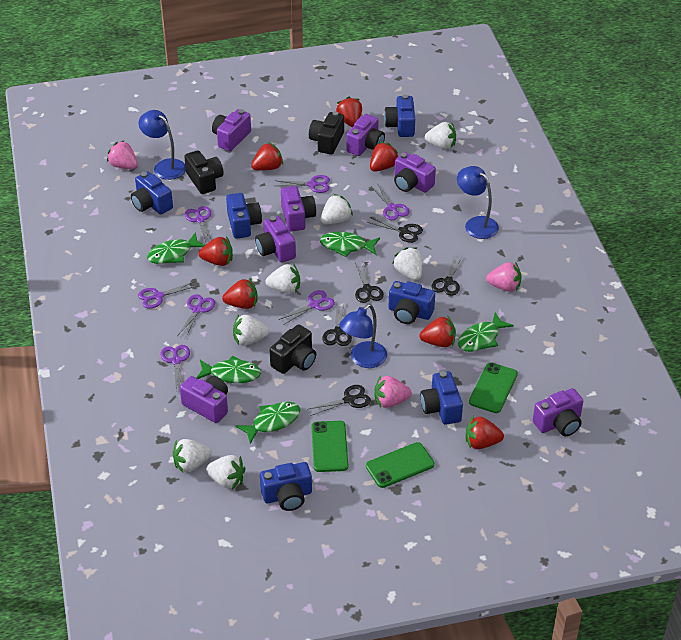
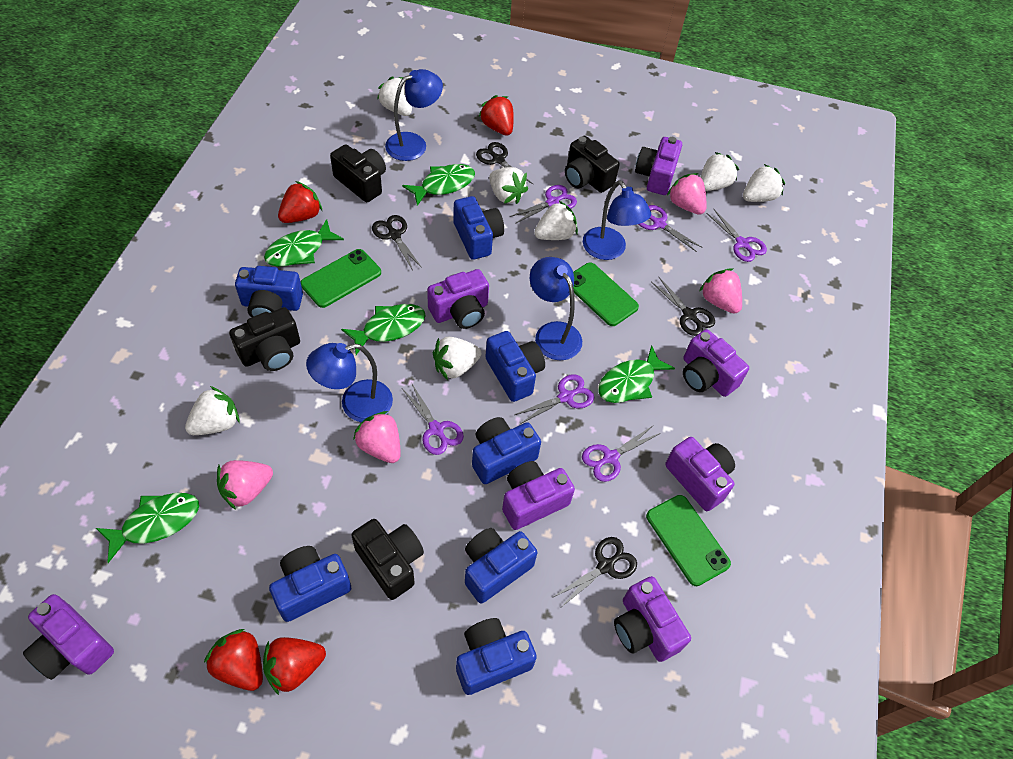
black camera: [184,150,223,194] [270,324,316,374] [309,111,344,155] = 3 -> [229,307,300,371] [330,144,386,202] [351,519,424,600] [565,136,620,193] = 4
black scissors: [309,385,371,416] [322,302,352,346] [355,263,384,303] [367,217,423,243] [432,255,462,296] = 5 -> [372,215,422,271] [476,142,534,185] [552,537,637,607] [651,277,715,336] = 4
blue camera: [131,171,173,215] [226,193,262,239] [260,462,312,511] [384,94,415,137] [388,281,435,324] [420,371,463,425] = 6 -> [235,266,303,317] [269,546,351,622] [453,196,504,260] [456,618,537,695] [465,528,537,603] [472,417,541,484] [485,331,545,402] = 7
blue lamp: [139,110,186,180] [339,304,387,368] [457,166,499,239] = 3 -> [306,343,393,422] [385,69,443,161] [530,257,582,361] [583,181,651,260] = 4
pink strawberry: [107,140,138,169] [375,375,412,408] [486,262,521,292] = 3 -> [217,460,273,510] [353,411,401,463] [667,173,707,215] [699,268,742,314] = 4
purple scissors: [138,281,196,309] [161,345,190,390] [177,294,215,338] [185,206,212,244] [277,175,330,193] [279,290,335,324] [371,185,410,220] = 7 -> [402,384,464,455] [510,185,577,224] [514,374,594,425] [582,426,661,482] [638,205,703,252] [706,209,767,262] = 6
red strawberry: [199,236,233,266] [222,278,258,309] [251,142,283,171] [336,97,362,127] [370,142,398,172] [419,316,456,347] [465,415,504,449] = 7 -> [204,629,263,691] [263,637,326,695] [278,181,322,223] [479,95,514,136] = 4

